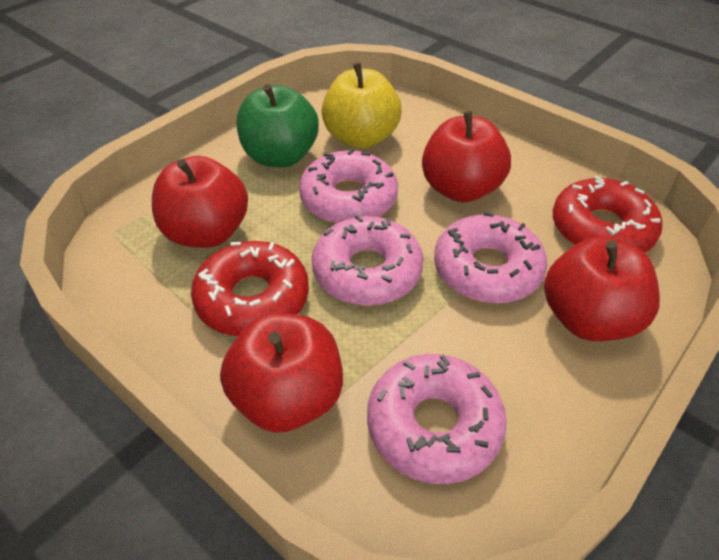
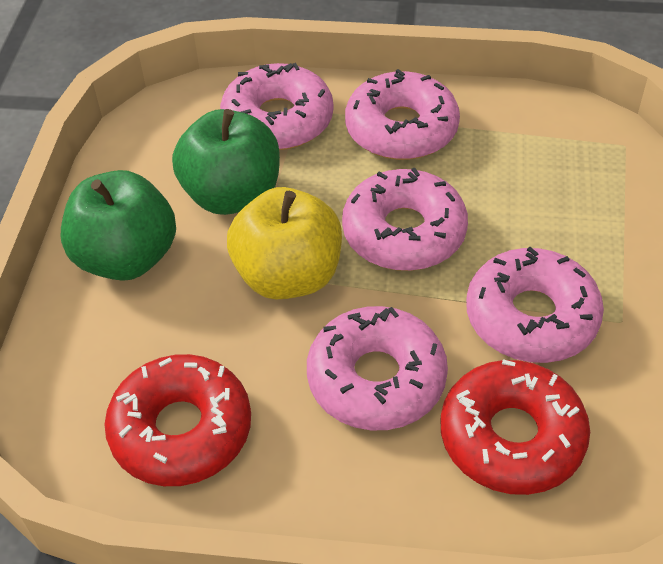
green apple: [237,84,319,167] = 1 -> [61,170,176,281] [172,109,280,215] = 2
pink donut: [299,149,398,223] [312,215,424,306] [367,354,507,484] [434,212,547,304] = 4 -> [220,63,333,150] [307,306,448,430] [342,168,468,271] [345,69,460,160] [466,247,604,363] = 5
red apple: [152,156,248,248] [220,313,343,433] [422,111,511,203] [544,236,660,341] = 4 -> none = 0

